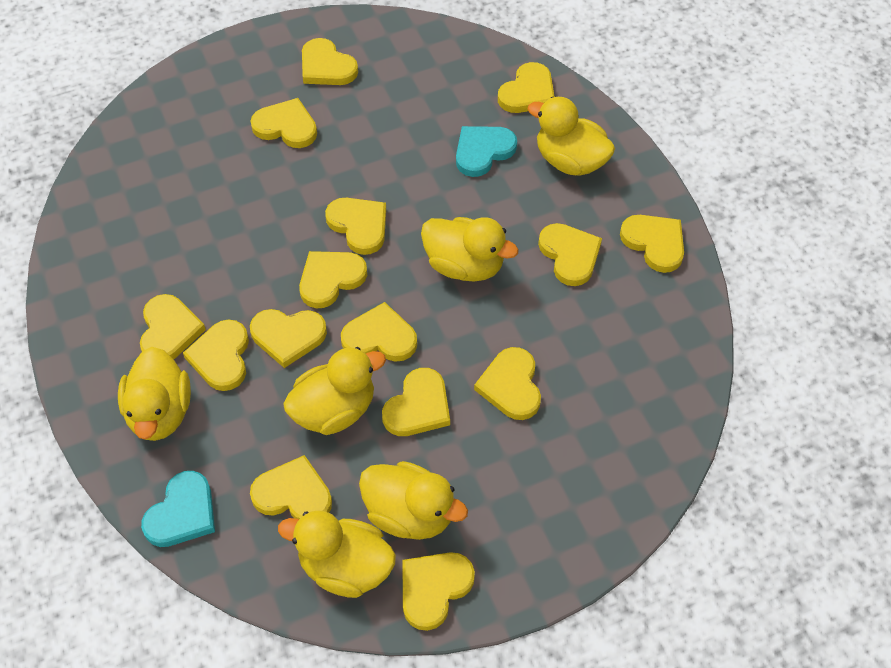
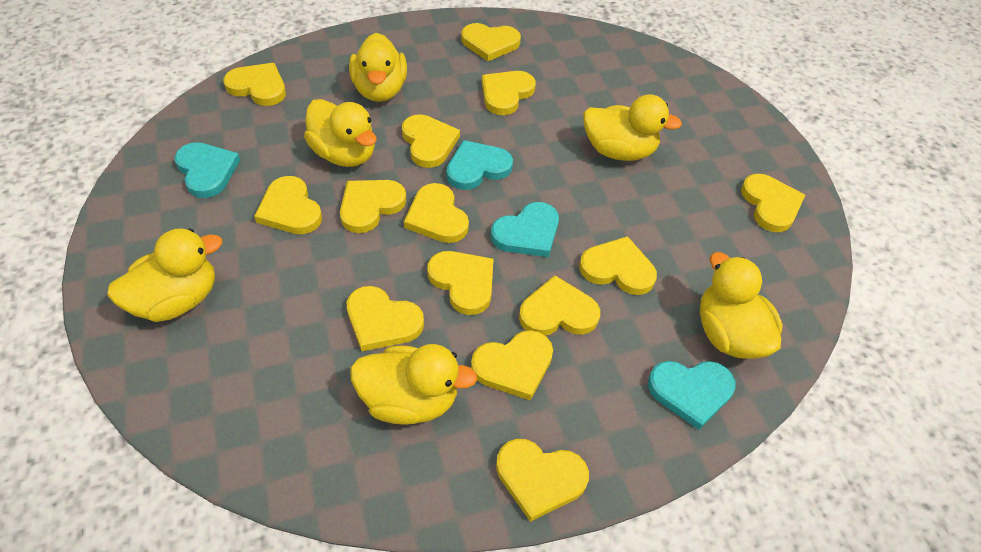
turquoise heart: [141,471,215,547] [456,126,517,177] = 2 -> [174,142,240,198] [446,140,513,190] [491,202,559,257] [648,361,736,430] = 4
yellow heart: [140,294,206,359] [183,319,249,391] [250,309,327,368] [250,455,332,519] [251,98,317,148] [299,251,367,308] [302,38,358,85] [325,198,386,255] [341,302,417,362] [382,368,450,436] [403,552,475,631] [474,347,541,420] [498,62,555,113] [538,223,602,286] [620,215,684,273] = 15 -> [223,63,286,106] [254,176,322,234] [340,180,406,233] [347,286,424,351] [402,114,460,168] [404,183,469,243] [427,251,493,315] [461,23,521,61] [471,330,553,401] [482,71,536,115] [496,439,589,522] [519,275,600,335] [579,236,657,295] [741,174,805,232] = 14

